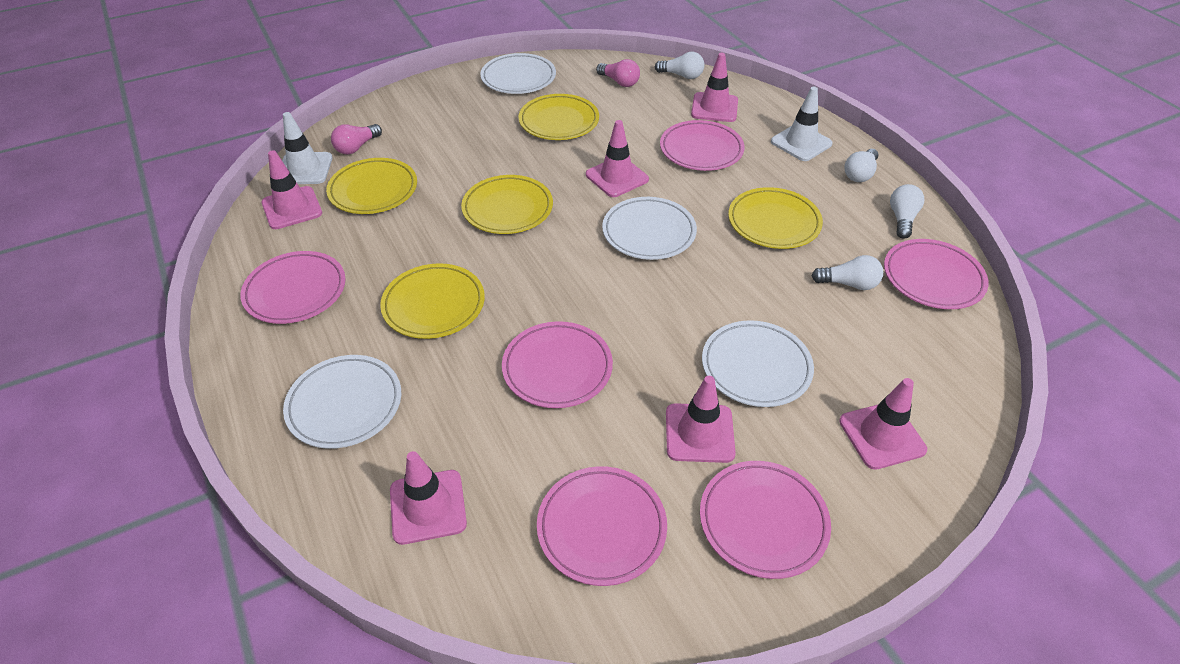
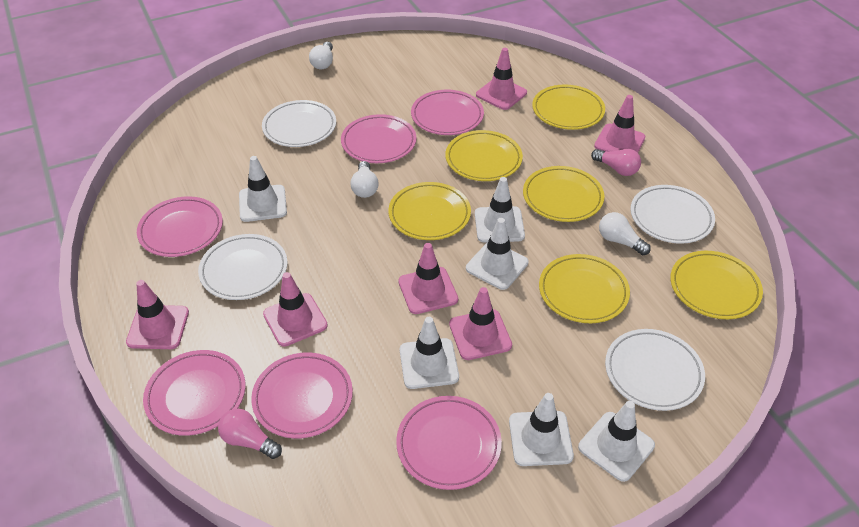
white light bulb: [655,52,704,79] [812,255,883,290] [845,149,878,182] [890,184,924,239] = 4 -> [309,42,333,69] [351,161,379,198] [599,212,651,255] = 3
white traffic cone: [282,112,333,184] [771,87,833,161] = 2 -> [239,156,287,222] [400,317,459,389] [466,218,528,290] [475,177,525,243] [509,393,574,466] [578,401,655,482] = 6
yellow plate: [326,158,417,214] [380,263,485,339] [461,175,553,234] [519,94,599,140] [728,187,823,249] = 5 -> [388,182,471,240] [445,130,523,181] [523,166,604,222] [532,85,605,130] [539,254,630,323] [670,251,763,319] = 6

